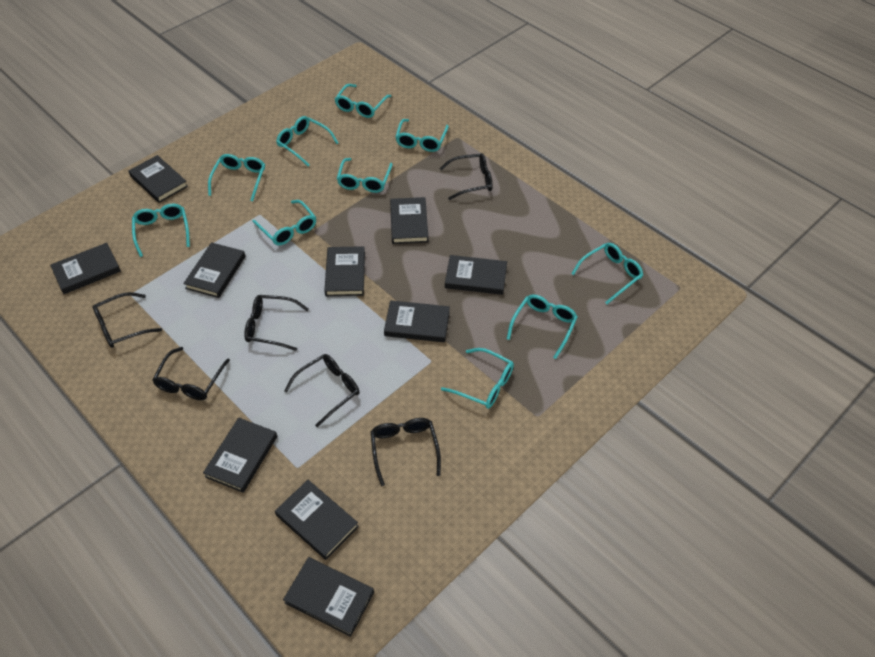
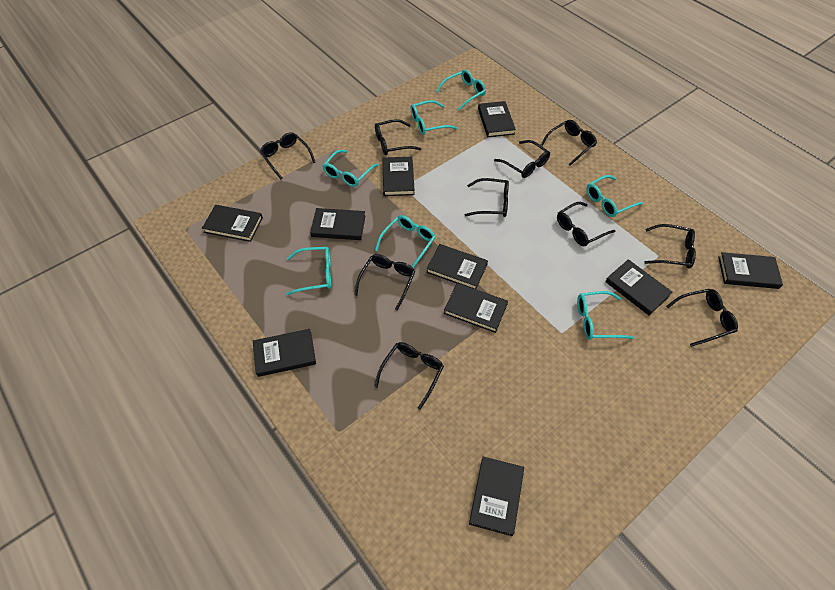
black glasses: [92,292,162,348] [152,347,230,400] [244,295,309,351] [284,354,359,427] [371,418,441,486] [440,153,493,200] = 6 -> [260,132,316,179] [355,254,415,311] [374,342,444,410] [375,119,421,155] [465,178,509,217] [494,140,550,178] [541,120,597,166] [557,202,616,246] [644,224,696,269] [666,289,738,347] = 10
turquoise glasses: [132,204,190,257] [208,154,265,201] [253,200,316,245] [276,116,338,166] [335,84,391,118] [337,158,393,193] [395,119,449,152] [441,348,514,409] [507,294,577,359] [571,243,643,304] = 10 -> [286,247,331,295] [323,150,379,187] [375,215,436,268] [410,100,457,135] [436,70,486,111] [577,291,634,340] [586,175,643,217] = 7

